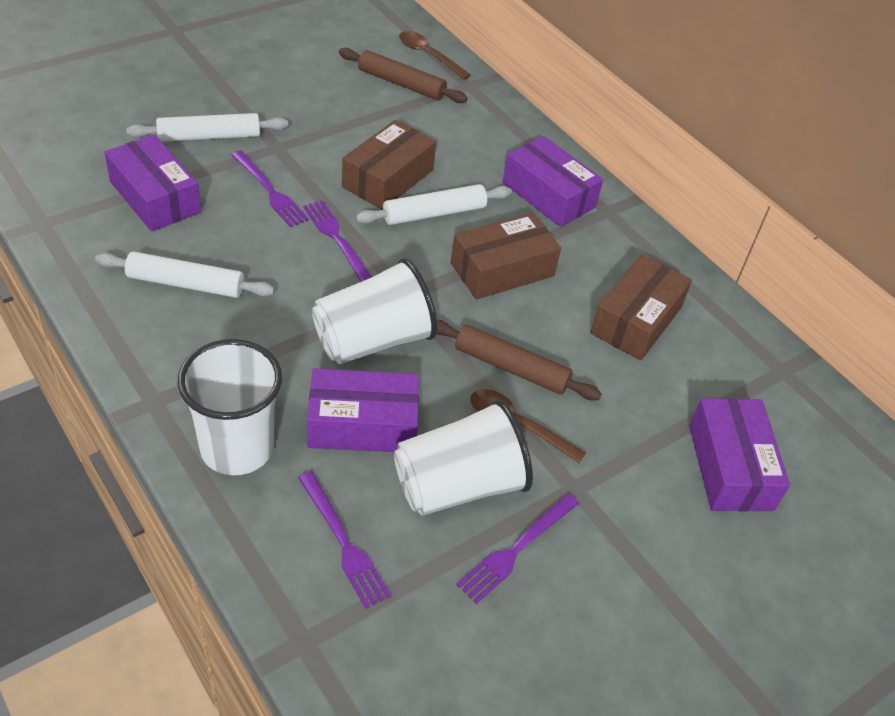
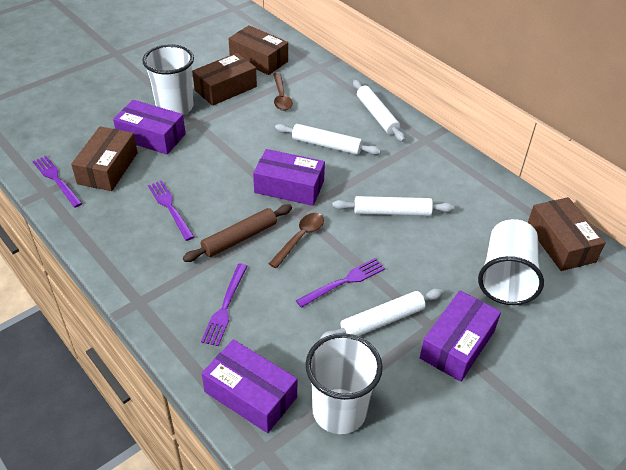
brown box: [342,120,436,210] [451,213,561,300] [590,254,692,360] = 3 -> [71,126,138,191] [192,53,257,106] [228,25,288,75] [528,197,606,271] = 4
brown rolling pin: [339,48,468,103] [437,320,602,400] = 2 -> [183,204,292,262] = 1
white rolling pin: [95,251,275,298] [126,113,288,142] [356,184,512,225] = 3 -> [275,124,381,155] [320,288,443,339] [332,196,454,216] [353,80,405,142] = 4

